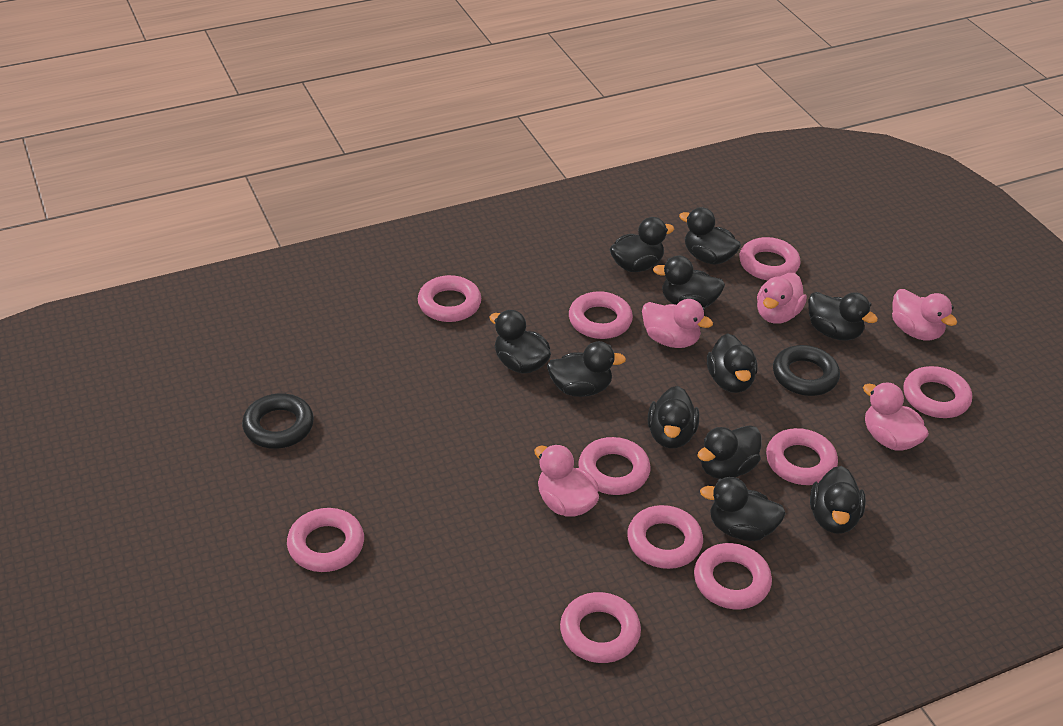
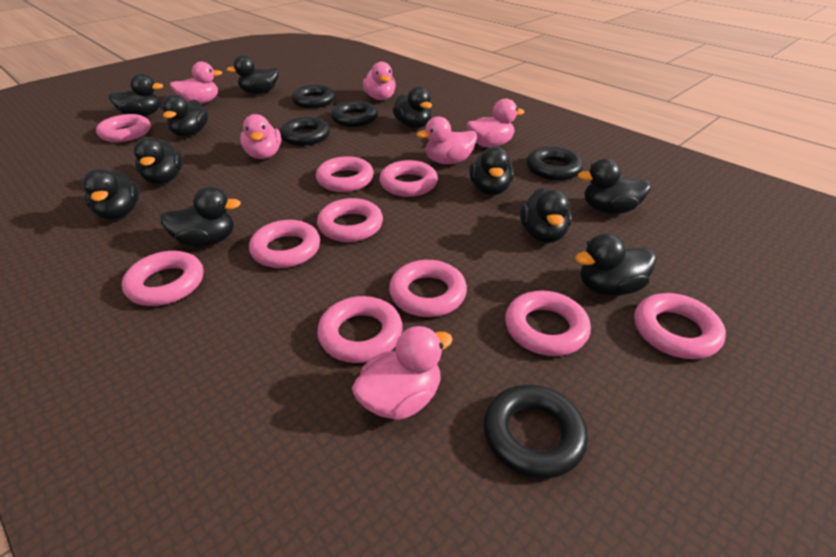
black ring: [242,393,314,449] [773,345,840,396] = 2 -> [280,117,330,146] [291,85,336,108] [331,101,378,127] [483,385,588,479] [527,147,583,181] = 5
pink duck: [534,444,599,517] [642,299,713,348] [757,273,807,324] [863,382,929,450] [892,289,957,341] = 5 -> [170,61,222,104] [240,114,281,159] [352,326,453,420] [363,62,396,100] [416,116,477,164] [467,99,524,147] = 6

